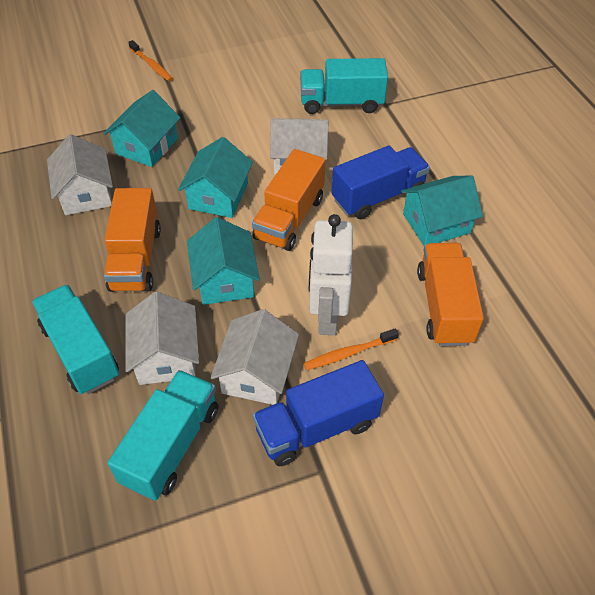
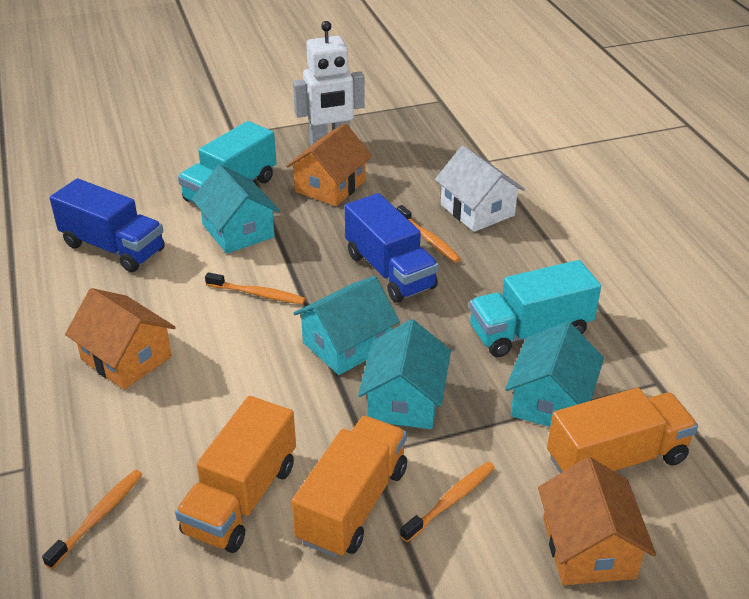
orange house: none = 0 -> [65,288,176,390] [286,123,372,206] [538,457,656,585] = 3
orange toothbrush: [128,40,173,81] [303,328,399,370] = 2 -> [42,470,143,569] [205,272,305,304] [397,205,461,263] [400,462,495,542] = 4
turquoise truck: [32,285,119,394] [108,370,218,501] [300,58,388,114] = 3 -> [178,121,276,204] [469,260,601,357] = 2
white house: [47,134,113,215] [125,291,199,385] [210,309,299,405] [270,118,328,175] = 4 -> [435,146,525,232] = 1

